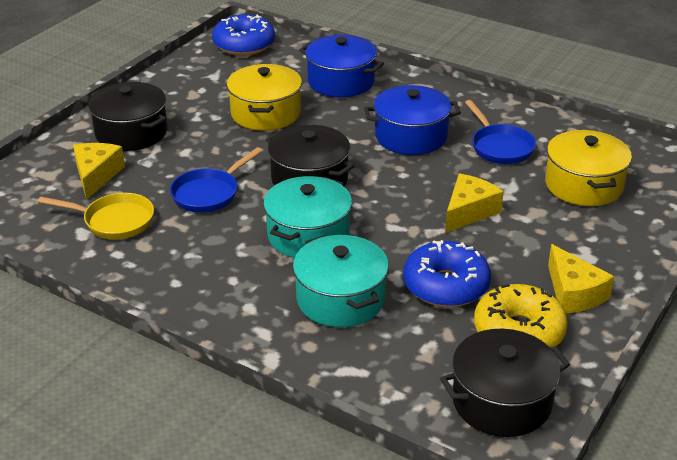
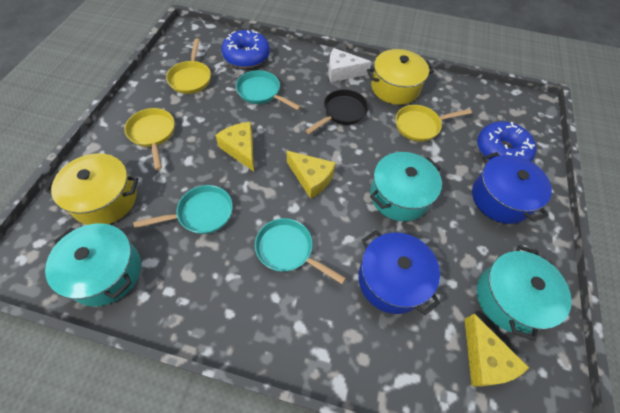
black pan: none = 0 -> [305,89,369,134] = 1
black pot: [88,82,167,151] [266,125,354,186] [440,329,570,437] = 3 -> none = 0
blue pan: [170,147,262,213] [465,100,536,164] = 2 -> none = 0
turquoise pan: none = 0 -> [133,185,233,234] [236,70,301,110] [255,218,346,284] = 3
turquoise pot: [263,176,352,258] [293,235,389,327] = 2 -> [45,223,141,306] [370,152,442,221] [477,245,572,341] = 3
white cheese: none = 0 -> [328,48,371,82] = 1
yellow donut: [474,284,568,347] = 1 -> none = 0
yellow pan: [38,193,154,239] = 1 -> [124,108,175,170] [166,38,211,94] [396,105,472,142] = 3

